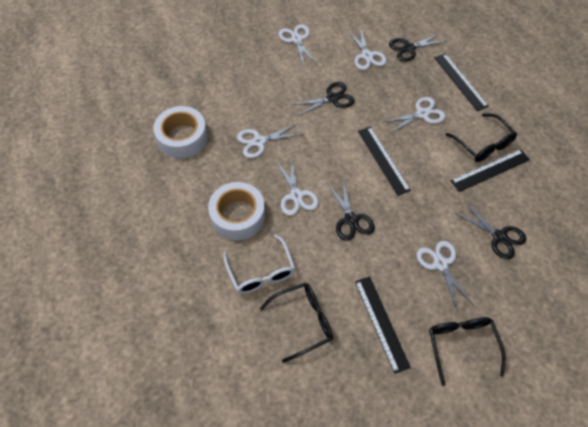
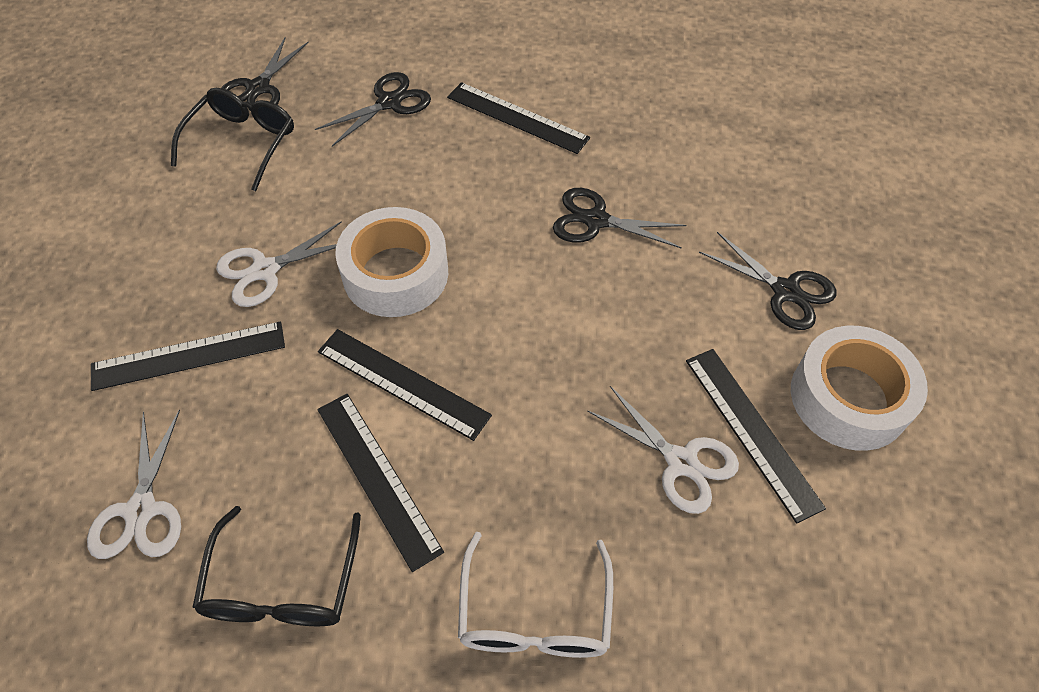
black glasses: [260,283,333,363] [429,317,506,386] [446,114,517,162] = 3 -> [171,88,294,191] [192,506,361,626] = 2
black ruler: [355,277,411,374] [358,127,411,196] [434,54,489,111] [451,149,530,192] = 4 -> [91,321,285,391] [317,394,444,572] [318,329,492,441] [447,82,590,154] [686,349,826,524] = 5
white scissors: [237,123,303,158] [276,157,318,216] [279,24,316,68] [348,26,387,70] [383,97,446,133] [417,241,474,311] = 6 -> [87,409,181,559] [216,221,342,307] [587,386,739,514] = 3

